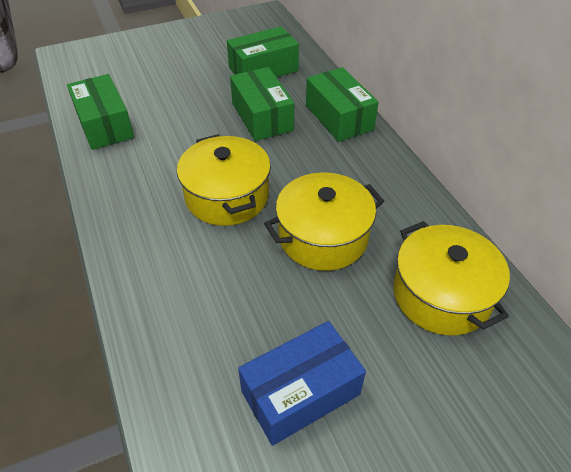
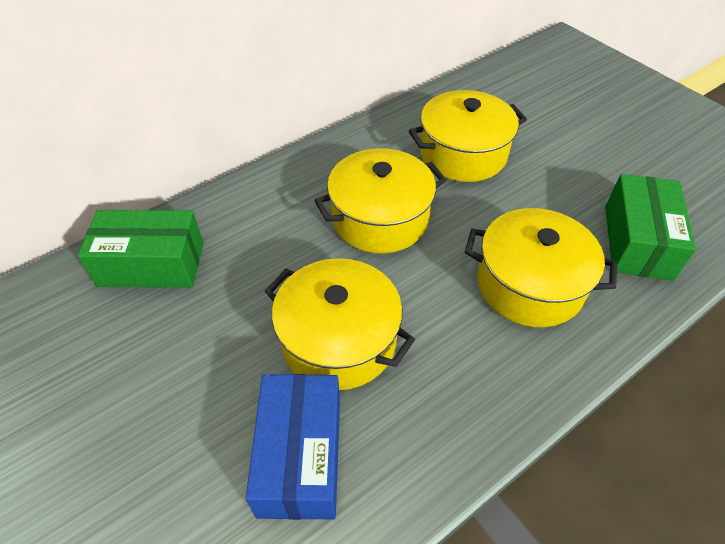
green box: [67,74,134,150] [227,26,299,77] [230,67,294,141] [306,67,379,142] = 4 -> [78,210,204,288] [605,174,696,281] = 2
yellow pot: [177,134,271,226] [264,173,384,271] [393,221,510,336] = 3 -> [265,258,415,390] [314,148,446,254] [409,90,527,182] [465,208,617,327] = 4

